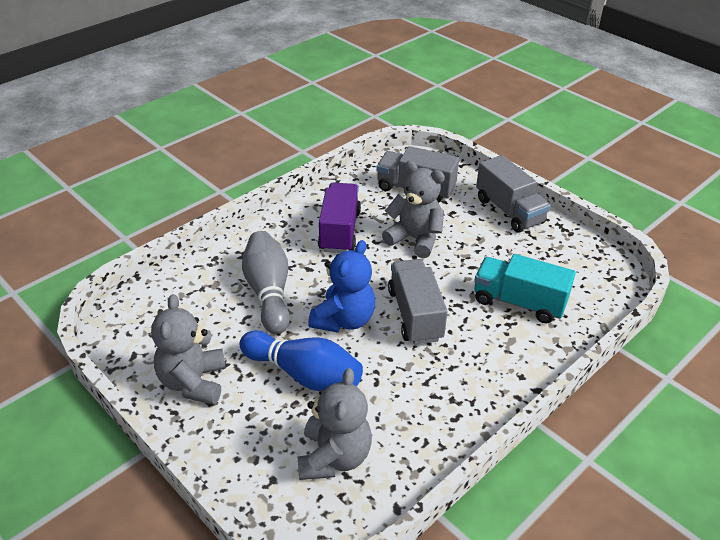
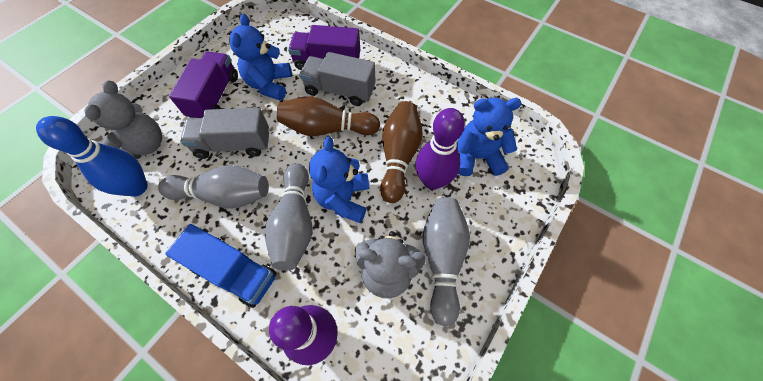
blue teddy bear: [308,240,375,333] = 1 -> [229,14,292,100] [309,137,370,223] [457,98,522,176] = 3
blue truck: none = 0 -> [165,224,277,308] = 1
brown bowling pin: none = 0 -> [277,96,380,136] [380,101,423,203] = 2
grey bowling pin: [242,231,290,334] = 1 -> [158,165,269,209] [265,163,312,271] [422,197,470,327] = 3
grey teddy bear: [151,294,226,405] [298,368,372,480] [382,161,445,258] = 3 -> [84,80,162,159] [355,231,426,298] = 2
grey truck: [376,146,459,203] [388,259,448,344] [476,155,551,233] = 3 -> [180,108,269,159] [299,52,375,106] = 2
purple bowling pin: none = 0 -> [269,305,338,365] [416,108,465,190] = 2
purple truck: [318,183,361,253] = 1 -> [169,52,238,118] [288,25,360,70] = 2
turquoise truck: [474,254,576,323] = 1 -> none = 0

